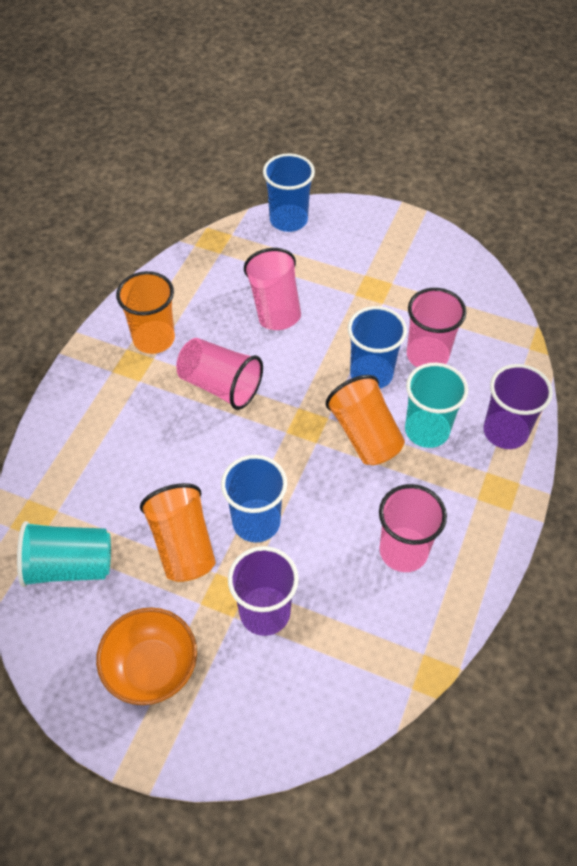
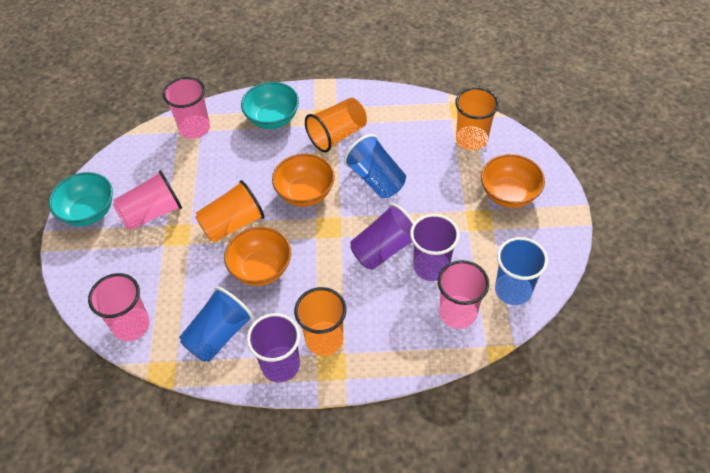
orange bowl: [96,607,197,705] = 1 -> [224,227,291,286] [272,153,335,207] [481,154,545,208] = 3
orange cup: [116,271,175,354] [140,483,216,582] [326,375,405,465] = 3 -> [195,180,265,243] [294,287,347,356] [305,98,367,152] [455,87,499,150] = 4
purple cup: [228,546,299,636] [484,364,553,449] = 2 -> [247,313,300,383] [350,204,414,270] [410,214,460,281] = 3
turquoise bowl: none = 0 -> [49,172,113,226] [241,82,299,129] = 2
turquoise cup: [17,521,111,587] [405,363,468,448] = 2 -> none = 0

